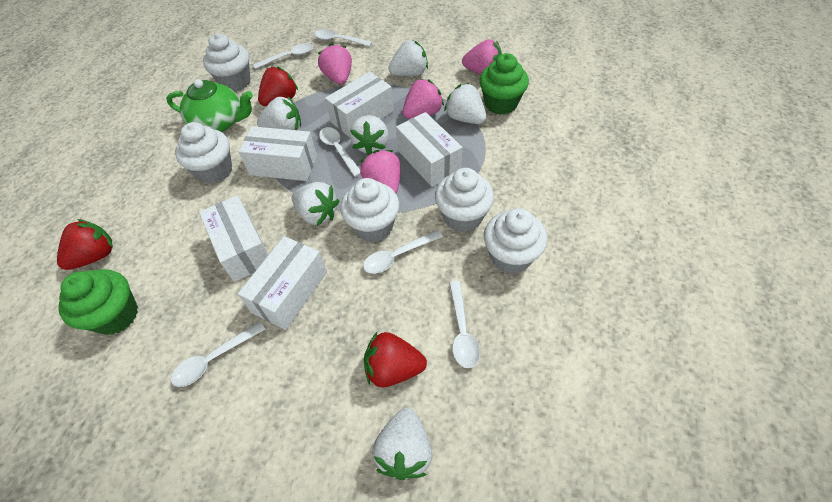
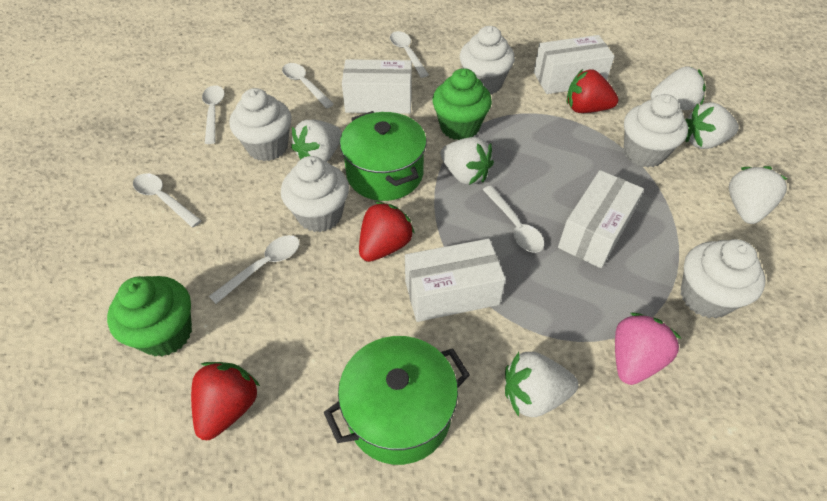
green pot: none = 0 -> [323,336,470,465] [340,111,427,201] = 2
green teapot: [166,79,253,132] = 1 -> none = 0
pink strawberry: [318,43,352,85] [360,150,401,194] [403,79,444,119] [462,39,502,75] = 4 -> [615,313,682,385] = 1
white box: [199,195,268,282] [238,126,317,181] [238,236,327,330] [325,72,394,137] [396,112,462,187] = 5 -> [342,59,412,114] [405,239,506,322] [534,35,615,94] [558,170,644,268] = 4

